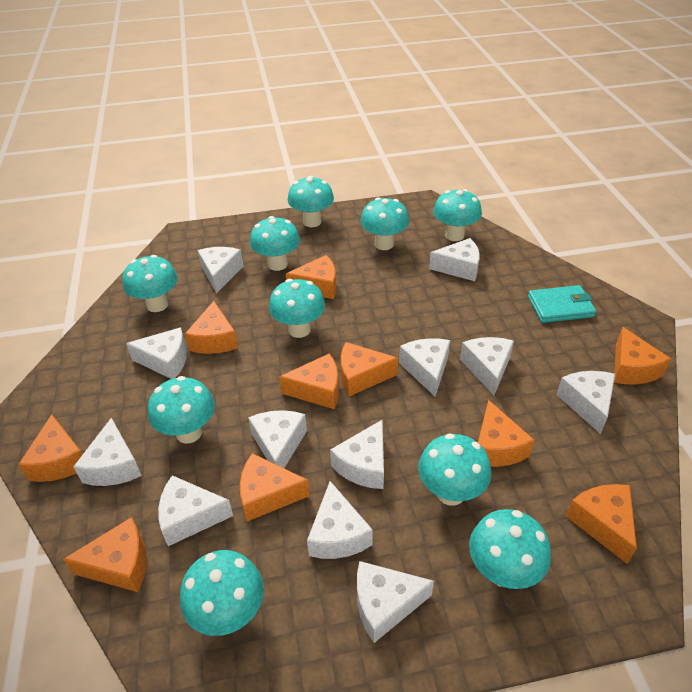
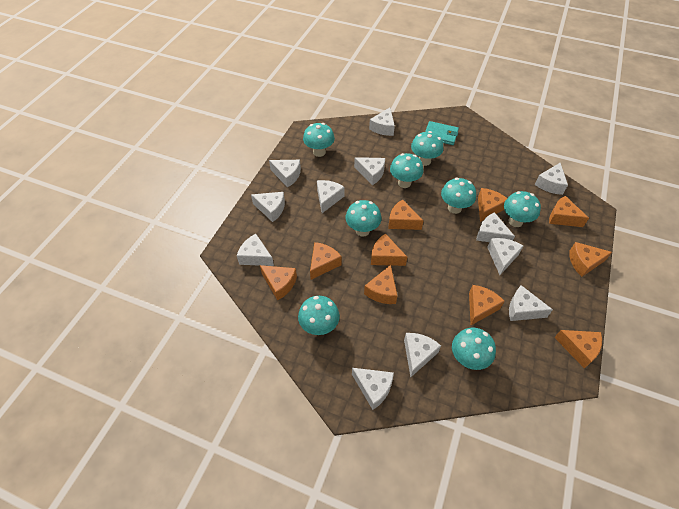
turquoise mushroom: [123,255,178,312] [148,376,215,444] [180,550,264,636] [250,216,300,271] [269,279,325,338] [288,176,334,227] [360,197,409,250] [418,433,491,506] [433,189,482,241] [469,509,551,589] = 10 -> [298,296,340,335] [303,123,335,157] [346,200,382,236] [390,153,423,188] [411,131,443,166] [441,178,476,214] [452,327,496,370] [504,191,541,227] = 8

